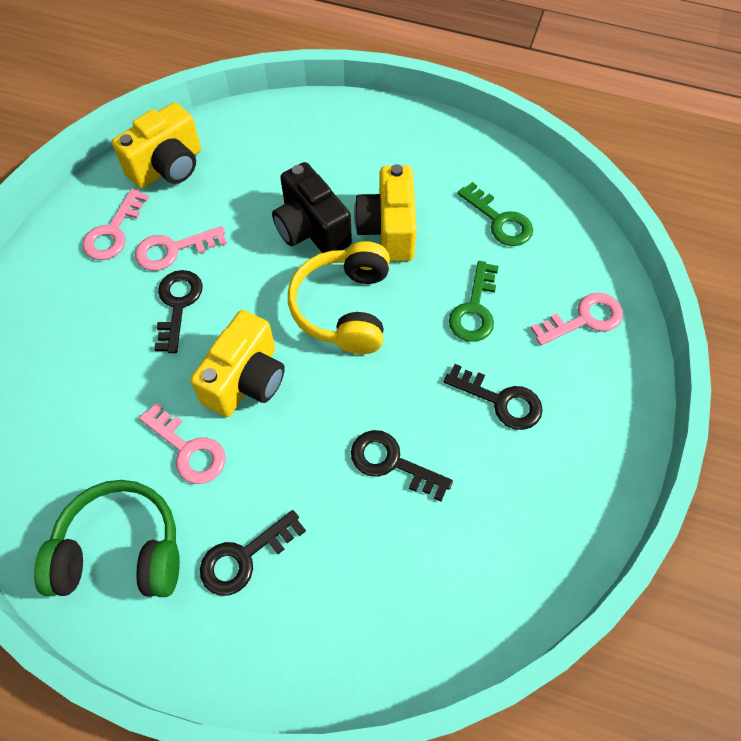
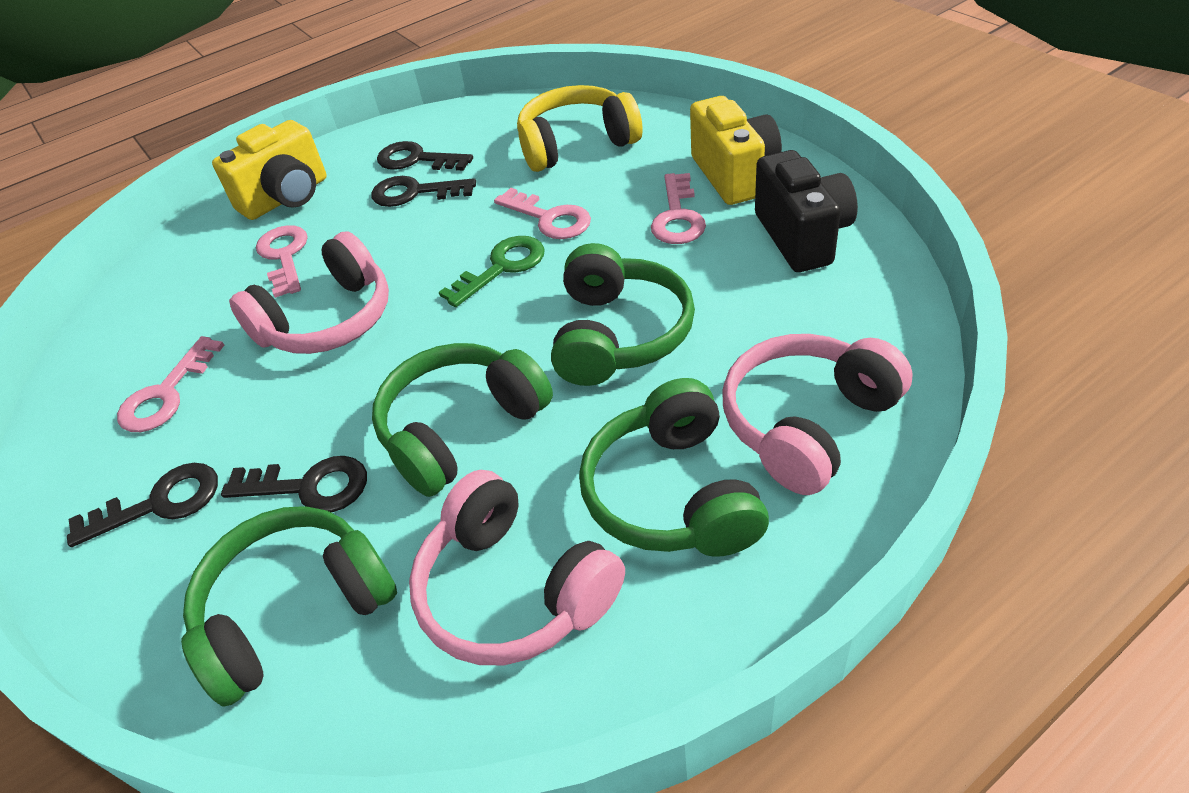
green headphones: [34,480,180,597] = 1 -> [181,506,397,707] [372,343,553,497] [551,243,695,386] [579,378,769,557] = 4
green key: [449,261,499,342] [458,182,533,246] = 2 -> [439,236,545,307] = 1
pink headphones: none = 0 -> [229,231,389,354] [409,470,625,665] [723,334,913,495] = 3
yellow camera: [112,102,201,188] [190,310,285,417] [354,164,417,261] = 3 -> [212,120,327,220] [690,96,782,205] = 2

